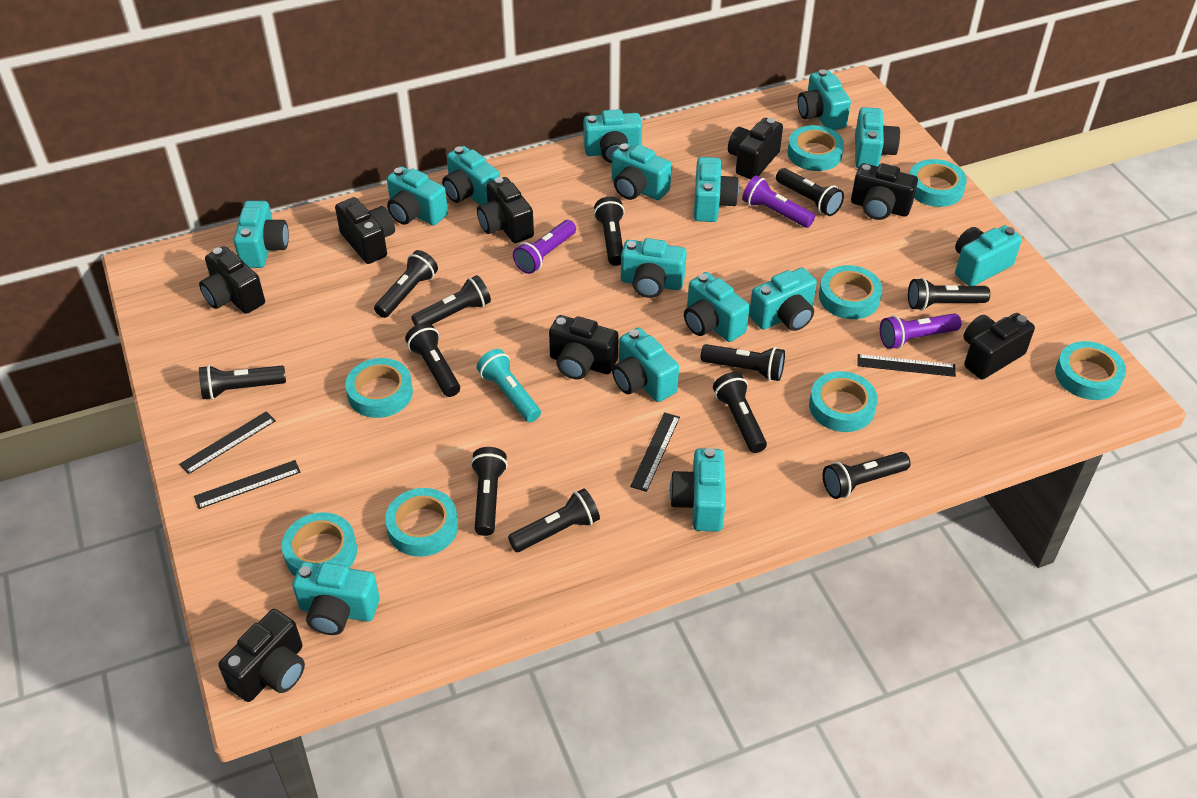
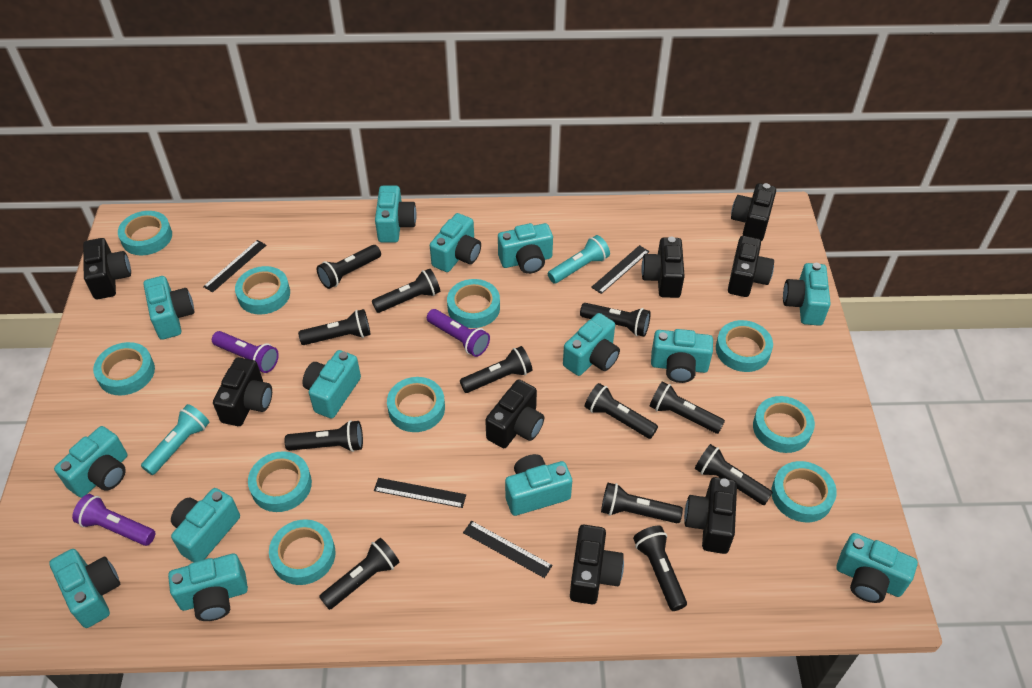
turquoise camera: [234,201,289,268] [292,562,380,635] [387,166,448,225] [442,146,500,205] [583,109,642,163] [612,143,672,200] [612,328,679,402] [621,238,687,298] [670,448,726,532] [684,272,750,342] [694,157,739,222] [749,267,817,331] [798,69,851,130] [855,107,900,168] [955,225,1022,286] = 15 -> [49,549,120,628] [54,426,128,498] [143,276,194,340] [168,554,248,621] [171,488,240,562] [302,350,361,418] [375,186,417,243] [430,213,481,272] [498,223,553,274] [505,454,572,516] [563,313,620,376] [651,329,713,383] [783,263,831,326] [836,533,918,603] = 14
turquoise flashlight: [477,349,541,422] = 1 -> [141,404,209,475] [548,235,610,284] = 2
turquoise tape: [282,512,357,576] [345,358,413,418] [385,488,458,557] [787,125,844,171] [809,371,878,432] [819,265,882,319] [910,159,967,207] [1055,341,1126,400] = 8 -> [93,342,155,396] [118,211,172,255] [235,266,290,315] [248,451,312,512] [269,519,336,585] [387,377,445,432] [447,279,500,328] [716,320,773,372] [753,396,815,453] [771,461,837,522] = 10

